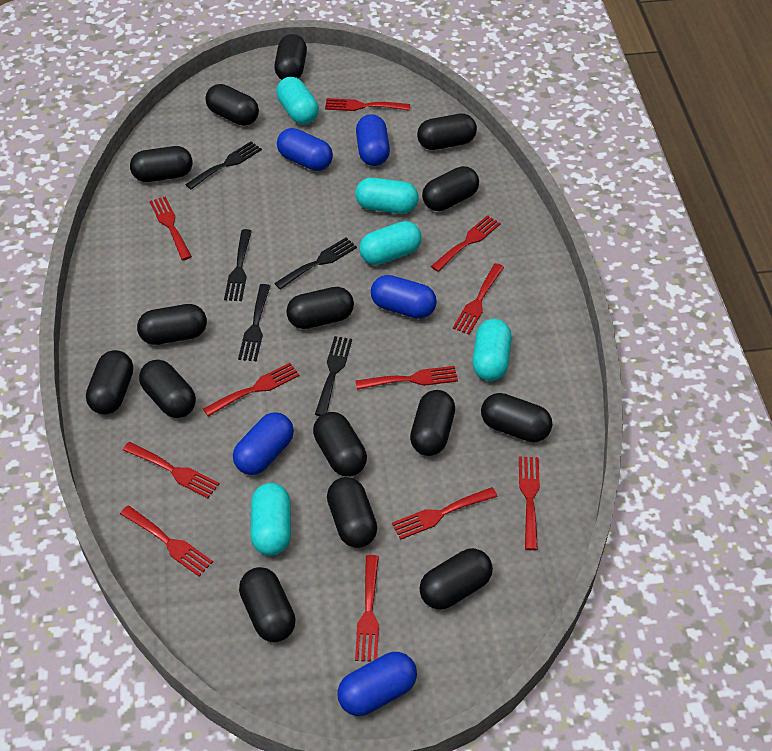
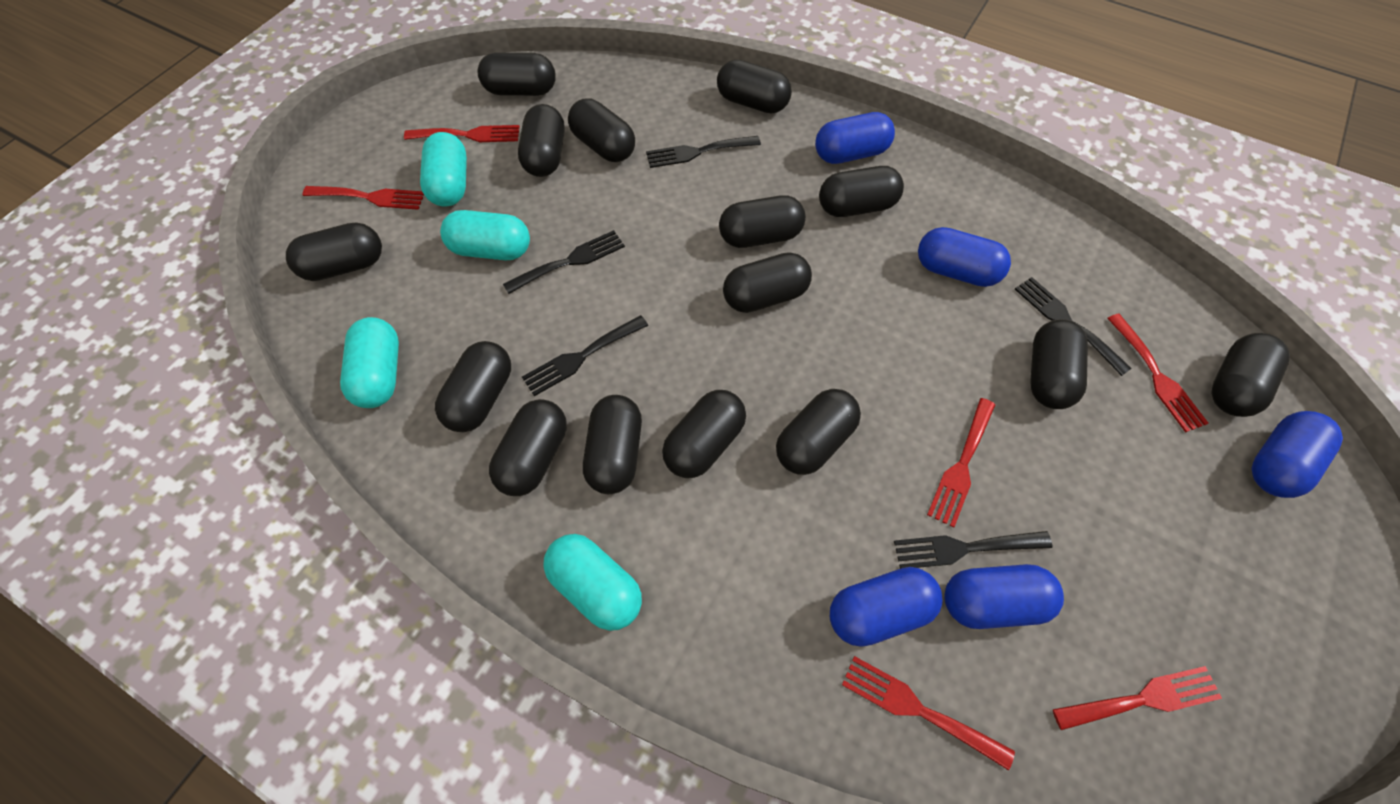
red fork: [120,505,213,576] [123,442,219,498] [150,196,192,260] [203,363,300,417] [325,98,410,111] [355,555,379,662] [356,366,458,390] [392,487,498,540] [431,215,501,272] [453,263,504,334] [519,456,540,550] = 11 -> [303,186,424,210] [404,125,520,142] [842,656,1015,770] [927,398,995,528] [1053,666,1222,730] [1107,314,1209,433] = 6
turquoise capsule: [251,483,291,556] [276,77,319,125] [355,178,418,214] [359,221,422,265] [473,319,512,381] = 5 -> [340,317,399,408] [420,132,467,207] [440,210,530,260] [543,534,642,631] = 4

